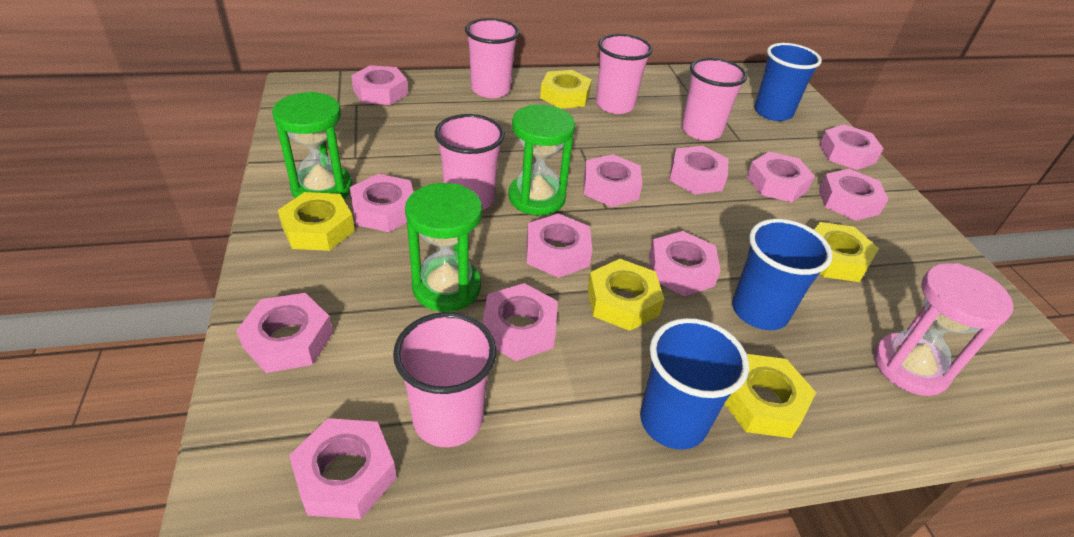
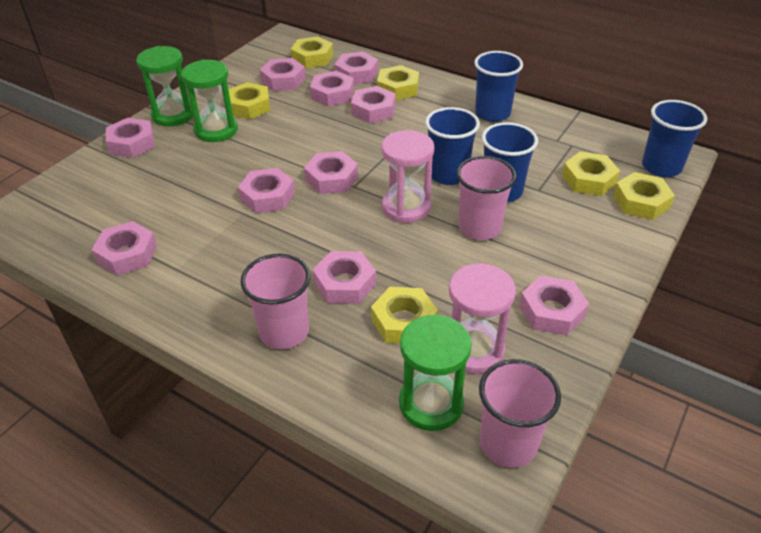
blue cup: [640,318,749,450] [732,219,832,330] [754,43,822,121] = 3 -> [425,107,480,185] [474,51,523,122] [482,122,538,202] [642,100,707,177] = 4
pink cup: [393,312,496,447] [434,114,505,210] [465,18,519,98] [596,34,652,114] [681,58,747,141] = 5 -> [241,254,311,349] [456,156,516,240] [479,359,561,468] = 3
pink hourglass: [874,263,1013,396] = 1 -> [381,130,434,223] [449,263,516,374] = 2
pink nut: [236,293,333,373] [289,418,397,519] [350,174,413,232] [351,65,408,105] [482,283,558,361] [526,213,592,278] [584,154,642,207] [649,231,721,296] [669,146,729,194] [747,152,815,202] [819,124,884,170] [819,169,888,221] = 12 -> [92,221,157,275] [106,118,155,158] [238,168,295,213] [260,58,306,91] [304,151,358,194] [310,71,354,107] [313,251,376,304] [334,52,378,84] [351,86,396,123] [519,276,589,335] = 10
yellow nut: [278,192,355,251] [540,70,592,108] [587,259,664,331] [725,354,816,438] [814,222,879,282] = 5 -> [228,82,270,119] [291,36,333,68] [371,287,438,344] [377,65,419,100] [562,152,620,196] [613,172,675,220] = 6

